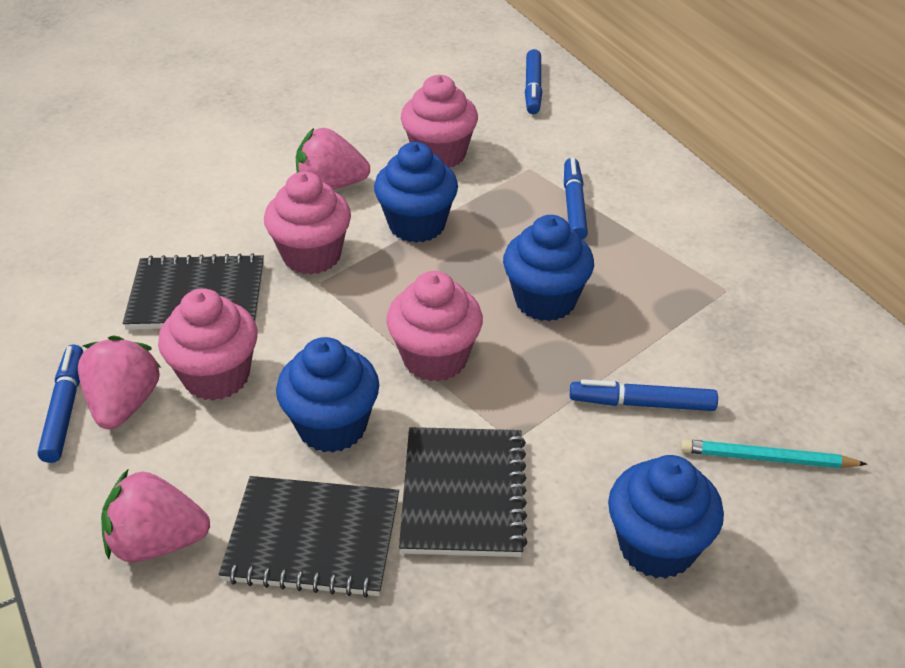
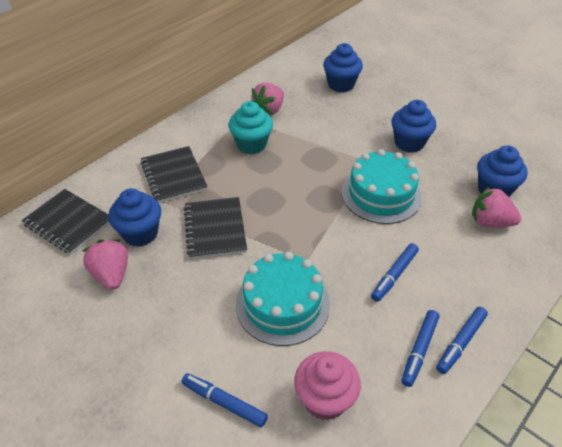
pink cupcake: [158,288,258,401] [264,171,351,274] [386,271,483,382] [401,75,478,168] = 4 -> [294,351,361,420] = 1
turquoise cake: none = 0 -> [236,252,330,346] [342,149,422,224] = 2
turquoise cupcake: none = 0 -> [228,101,273,154] = 1
turquoise pencil: [680,439,867,468] = 1 -> none = 0

